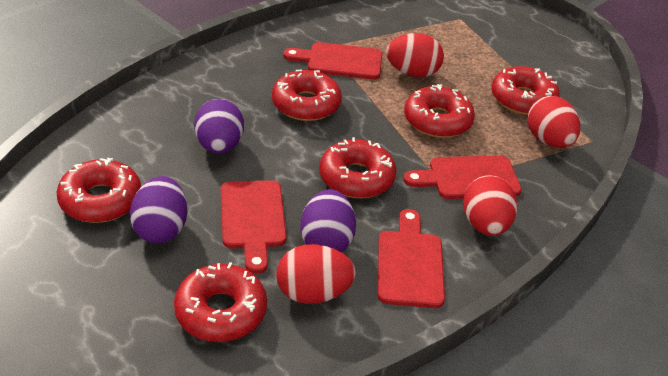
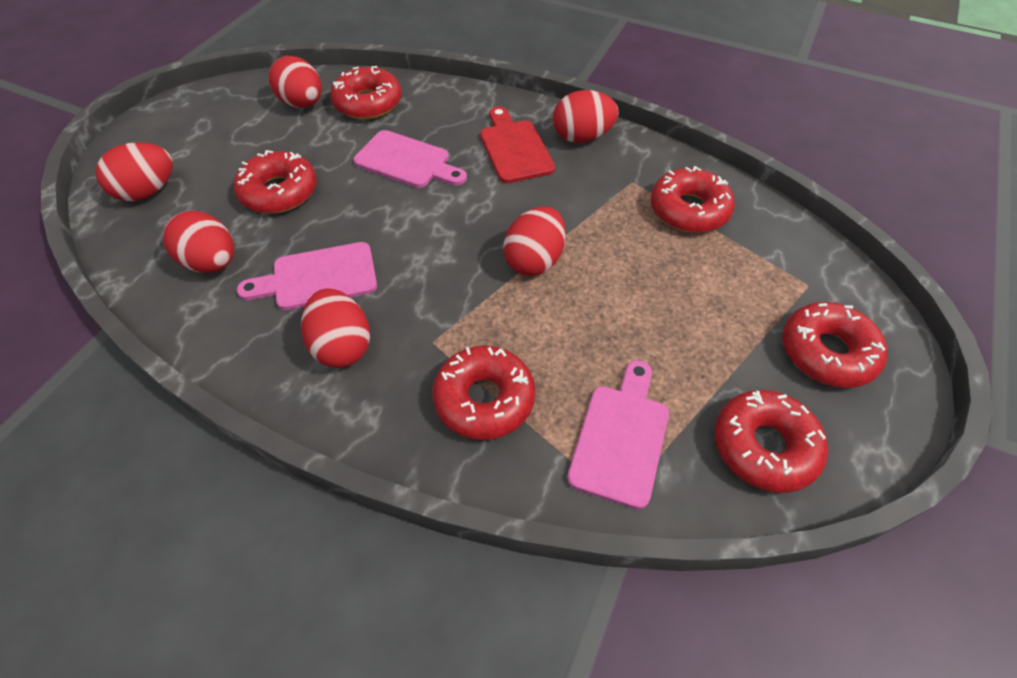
pink cutting board: none = 0 -> [237,242,377,310] [353,130,467,188] [567,360,669,509] = 3
purple egg: [130,176,187,244] [194,99,244,154] [300,189,356,253] = 3 -> none = 0
red cutting board: [221,180,287,274] [283,42,382,80] [378,209,445,308] [403,155,522,199] = 4 -> [480,106,555,183] = 1
red egg: [276,244,356,304] [386,33,444,78] [463,175,517,236] [528,96,580,148] = 4 -> [95,142,173,201] [163,210,234,273] [269,56,322,108] [301,288,370,368] [504,207,566,276] [553,90,619,143] = 6

